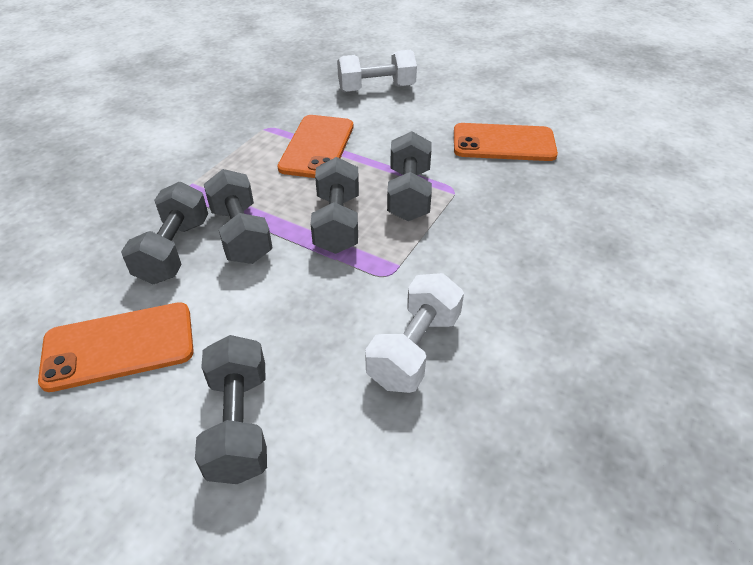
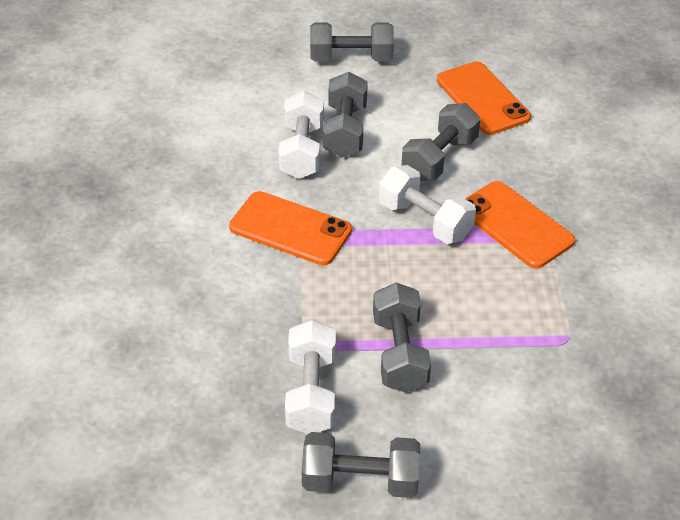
white dumbbell: [337,50,417,92] [365,273,464,393] = 2 -> [278,91,324,179] [285,320,336,434] [379,165,476,244] = 3

